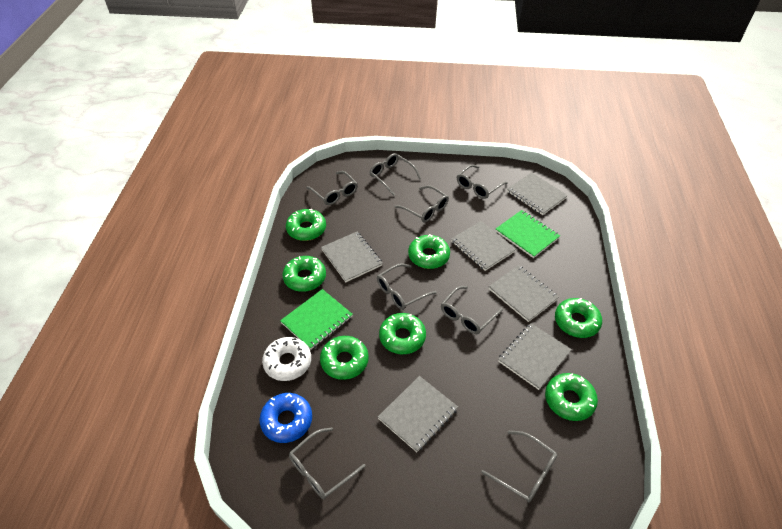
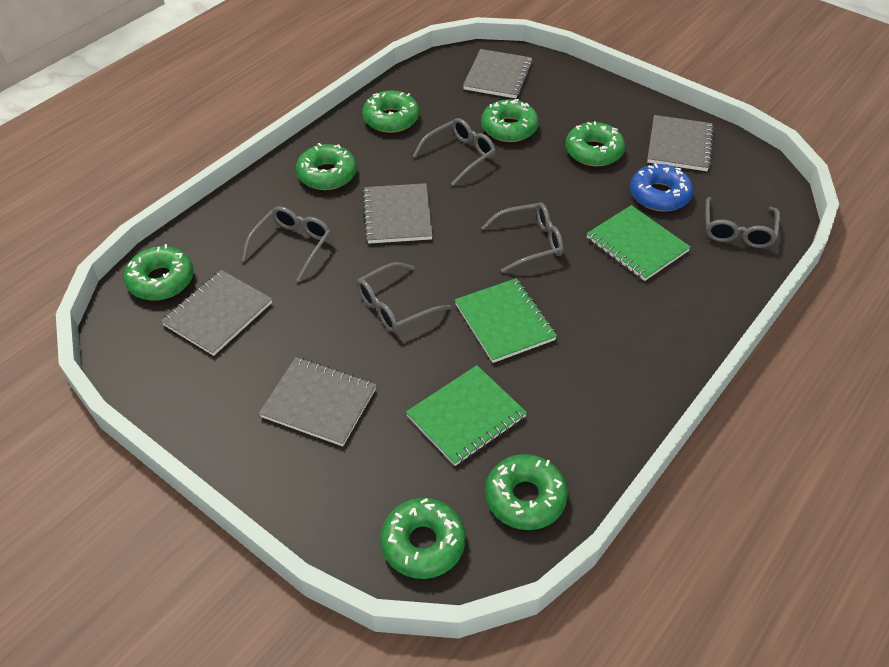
green notebook: [280,289,353,350] [496,210,560,258] = 2 -> [406,365,527,466] [455,278,557,363] [587,205,691,281] = 3
grey glasses: [289,428,366,499] [306,171,358,205] [369,153,421,196] [377,263,437,310] [395,185,449,223] [441,286,503,334] [457,164,508,199] [481,431,557,502] = 8 -> [242,206,331,282] [357,262,451,332] [413,118,496,186] [481,202,563,273] [706,197,780,248] = 5
grey notebook: [321,232,383,282] [378,376,458,452] [451,221,516,271] [489,265,559,322] [498,323,572,390] [507,172,568,215] = 6 -> [161,270,272,356] [259,357,376,446] [362,183,433,244] [463,49,533,98] [647,115,714,171] = 5
white donut: [262,337,311,381] = 1 -> none = 0

